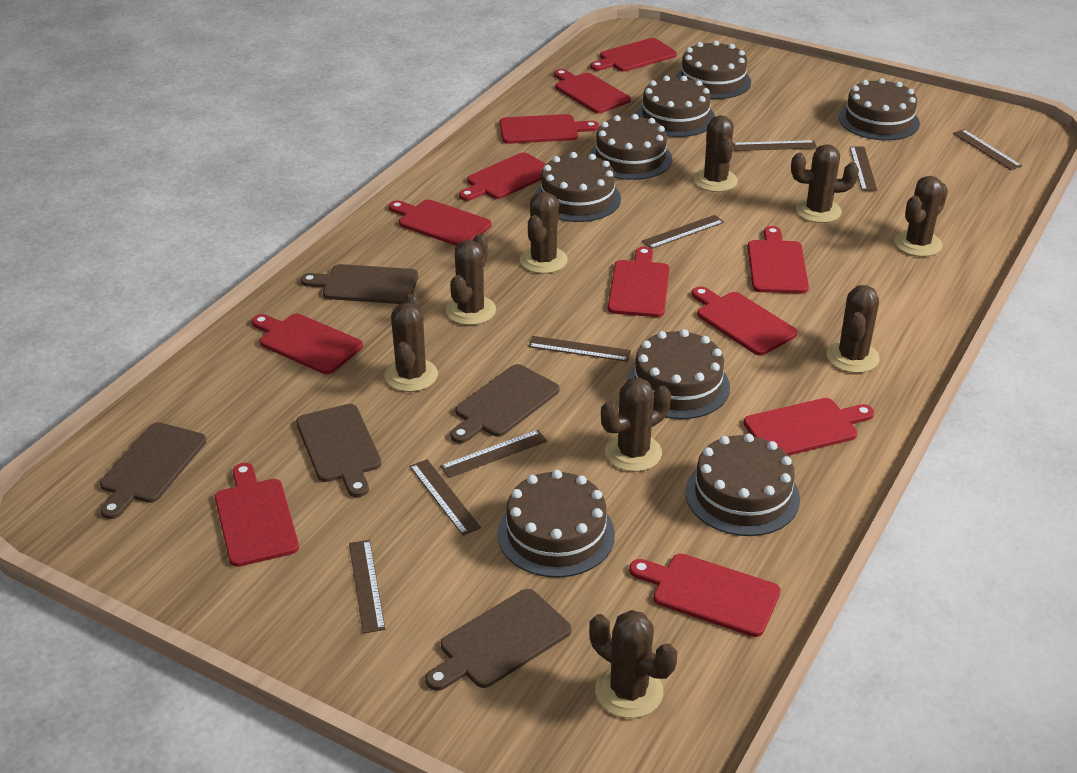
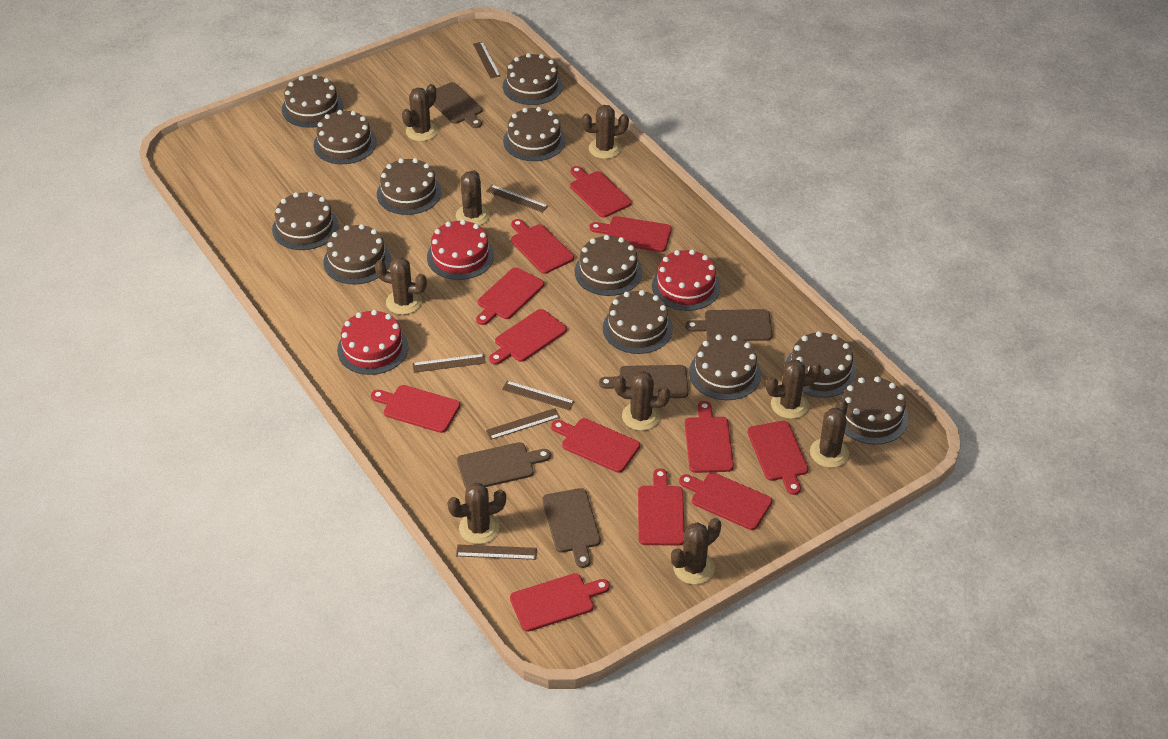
brown cake: [498,470,615,578] [535,152,621,222] [589,114,672,180] [626,329,730,419] [636,76,715,137] [675,41,751,99] [686,433,800,536] [839,78,920,141] = 8 -> [272,192,339,250] [282,74,343,128] [314,110,376,164] [323,224,391,285] [377,158,441,215] [503,53,563,105] [503,107,566,161] [575,235,642,296] [603,290,673,354] [689,335,761,400] [785,331,857,397] [839,376,908,445] = 12
brown ruler: [349,540,385,633] [410,459,481,536] [440,430,547,478] [528,336,631,362] [642,215,724,249] [733,140,817,151] [850,146,877,191] [953,129,1022,170] = 8 -> [412,354,486,373] [456,545,537,560] [473,42,501,78] [486,185,548,213] [486,408,560,440] [502,381,575,410] = 6
red cake: none = 0 -> [337,310,409,375] [427,220,494,280] [652,249,720,311] = 3

